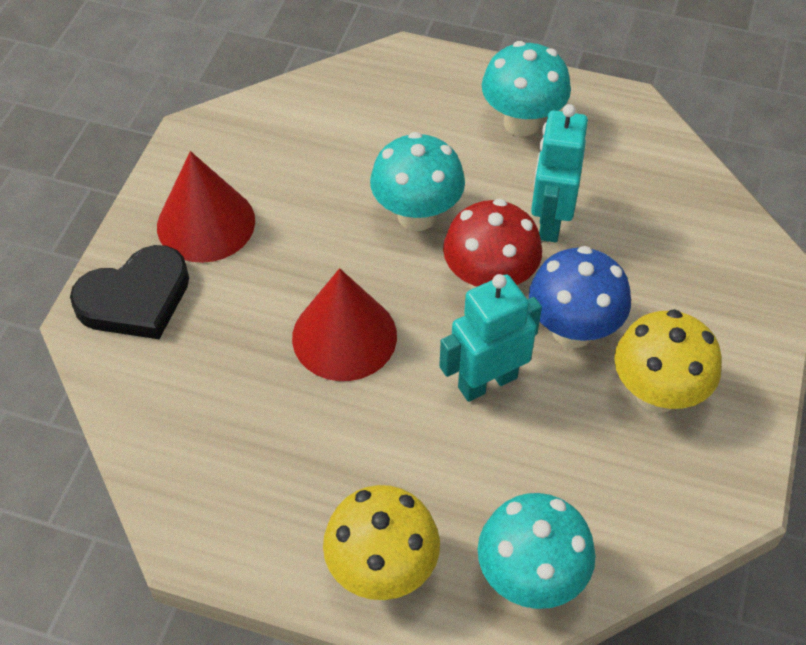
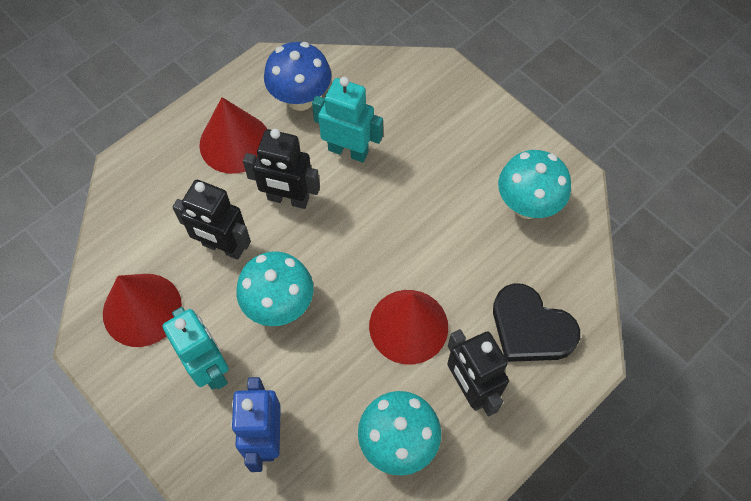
black robot: none = 0 -> [172,180,251,260] [243,129,320,209] [447,329,509,417] = 3
blue robot: none = 0 -> [231,377,281,472] = 1
red cone: [157,151,255,263] [292,268,397,381] = 2 -> [103,274,182,347] [199,97,267,174] [369,290,448,365] = 3
red mushroom: [443,199,542,289] = 1 -> none = 0
yellow mushroom: [323,485,440,600] [614,309,722,413] = 2 -> none = 0

